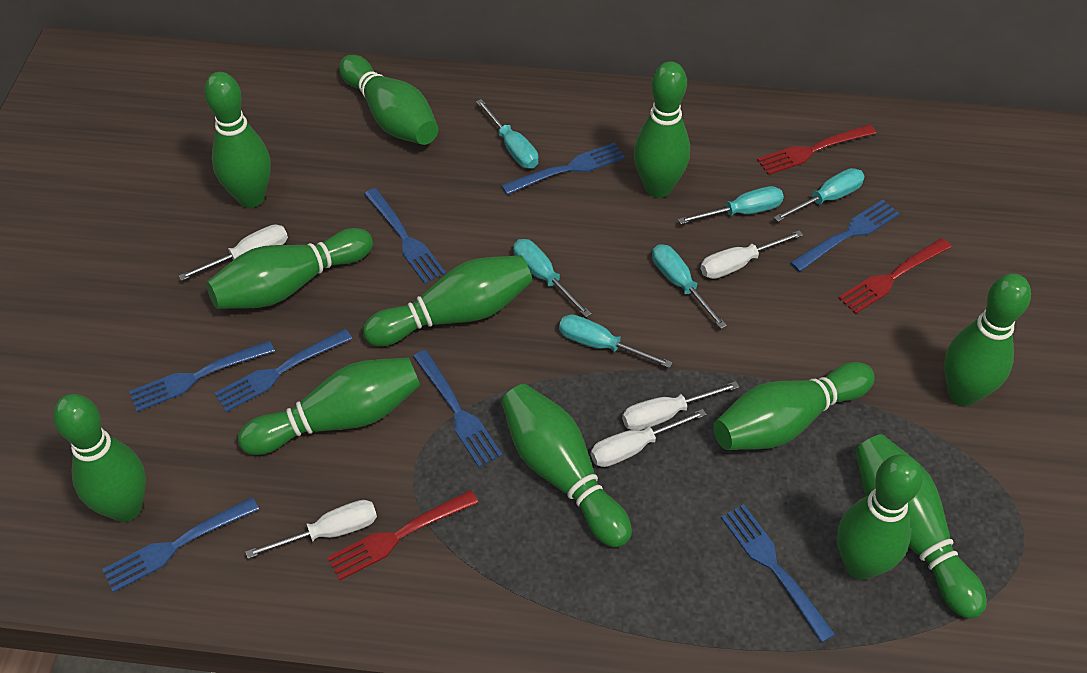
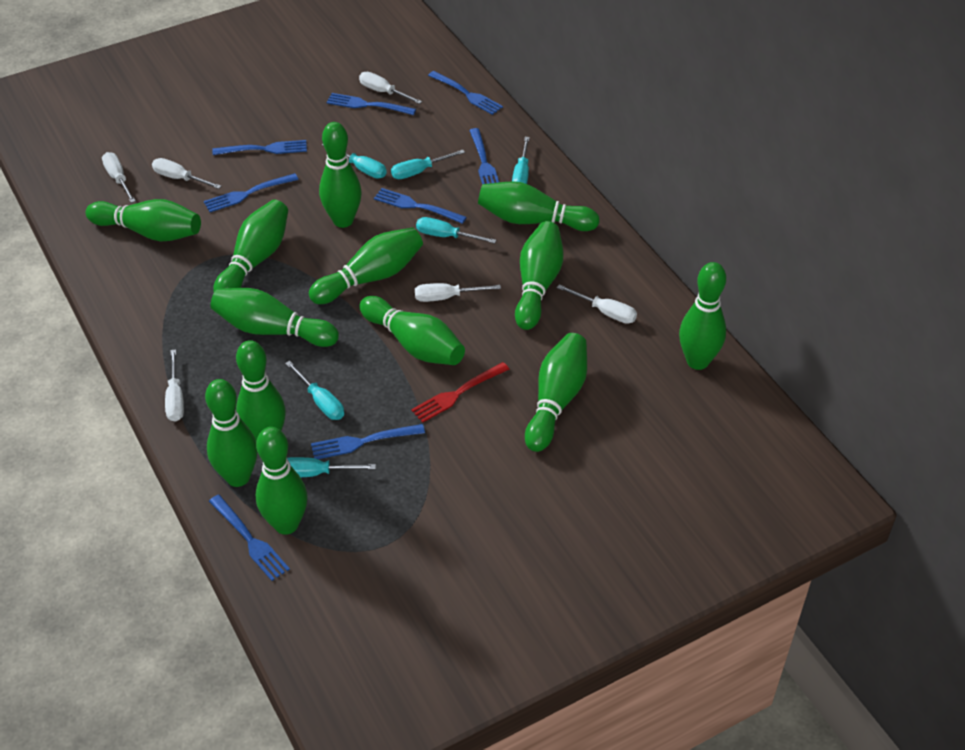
green bowling pin: [53,394,146,522] [204,72,271,208] [206,228,373,309] [238,357,420,455] [339,55,438,145] [363,255,533,346] [502,384,632,548] [634,61,690,198] [713,362,875,450] [837,454,923,580] [855,434,987,619] [944,273,1031,406] = 12 -> [86,199,201,242] [205,379,257,487] [210,288,339,347] [213,200,288,292] [236,340,286,441] [256,427,308,535] [309,227,423,304] [319,122,362,228] [359,296,465,365] [478,181,600,231] [515,221,564,330] [525,333,587,452] [679,262,726,370] = 13
red fork: [327,490,479,581] [757,124,876,175] [838,238,951,314] = 3 -> [411,362,509,423] = 1
white screwdriver: [179,224,288,281] [246,500,377,559] [591,409,707,467] [622,381,739,430] [700,230,803,279] = 5 -> [102,152,136,203] [152,158,222,189] [165,349,184,422] [359,72,422,104] [415,283,501,302] [557,284,637,324] = 6

